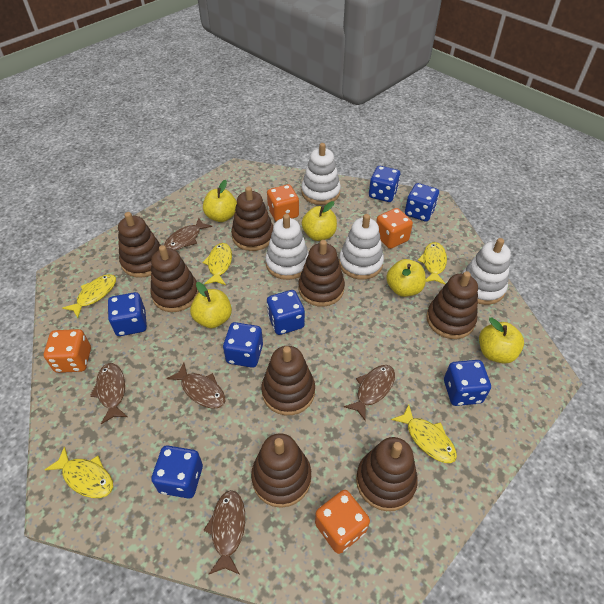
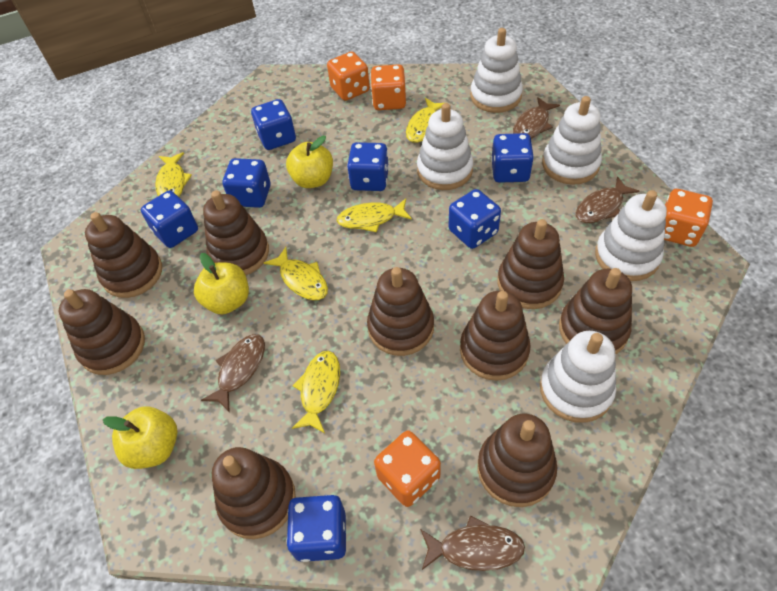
brown fish: [90,363,128,424] [164,218,212,250] [166,362,225,409] [203,490,245,574] [344,365,395,421] = 5 -> [201,334,265,413] [420,515,525,571] [513,97,560,139] [576,176,640,223] = 4
brown stacking toy: [118,212,161,278] [151,245,199,312] [231,186,273,251] [251,433,311,508] [261,346,315,415] [298,240,345,307] [356,437,418,511] [426,271,478,339] = 8 -> [59,289,145,375] [85,212,162,298] [203,190,269,275] [212,447,296,539] [367,267,434,356] [460,291,531,381] [478,414,557,507] [497,219,564,309] [559,268,632,354] = 9
white stacking toy: [265,214,309,280] [301,143,341,205] [339,214,384,280] [462,238,511,305] = 4 -> [417,103,473,190] [470,28,523,113] [540,331,616,423] [542,96,602,185] [595,190,667,281] = 5
yellow apple: [190,282,232,328] [203,180,237,222] [302,201,337,241] [386,259,426,297] [479,318,524,364] = 5 -> [103,407,178,469] [194,253,249,314] [286,136,333,188] = 3

